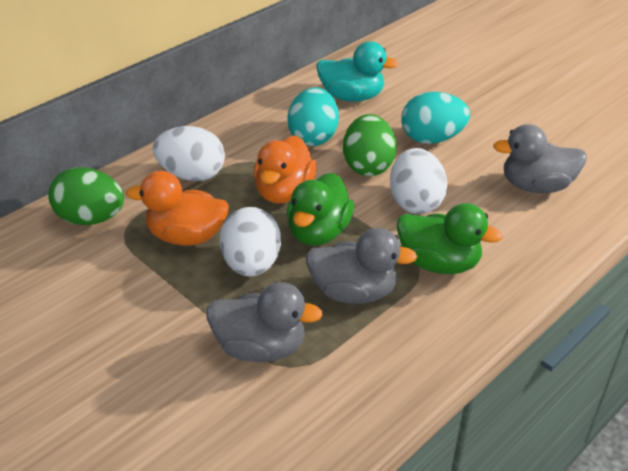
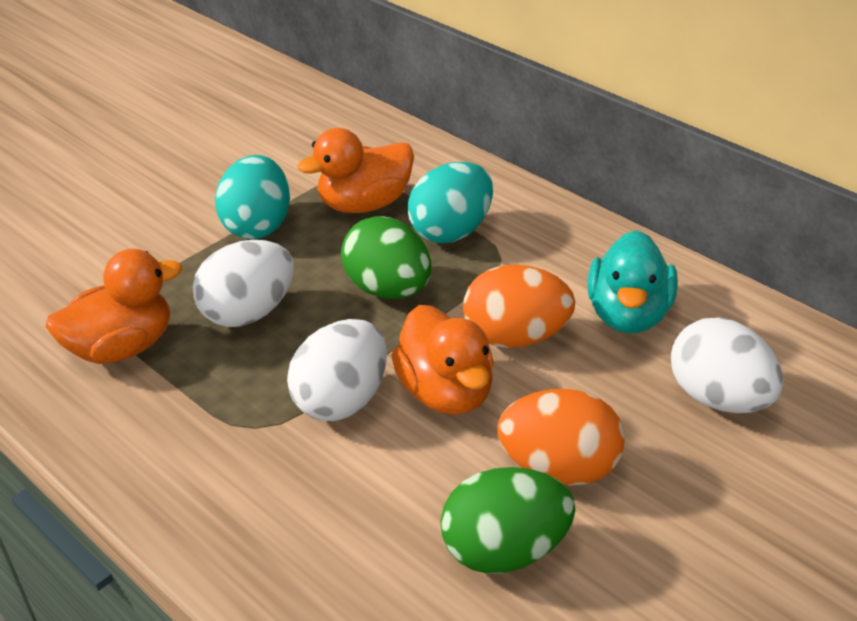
green duck: [287,173,354,246] [397,203,503,274] = 2 -> none = 0
grey duck: [207,282,323,362] [306,228,417,304] [493,124,587,193] = 3 -> none = 0
orange duck: [126,171,229,246] [253,135,317,204] = 2 -> [46,249,182,364] [298,128,414,213] [391,305,494,415] = 3
orange egg: none = 0 -> [463,264,575,348] [497,389,625,485] = 2

